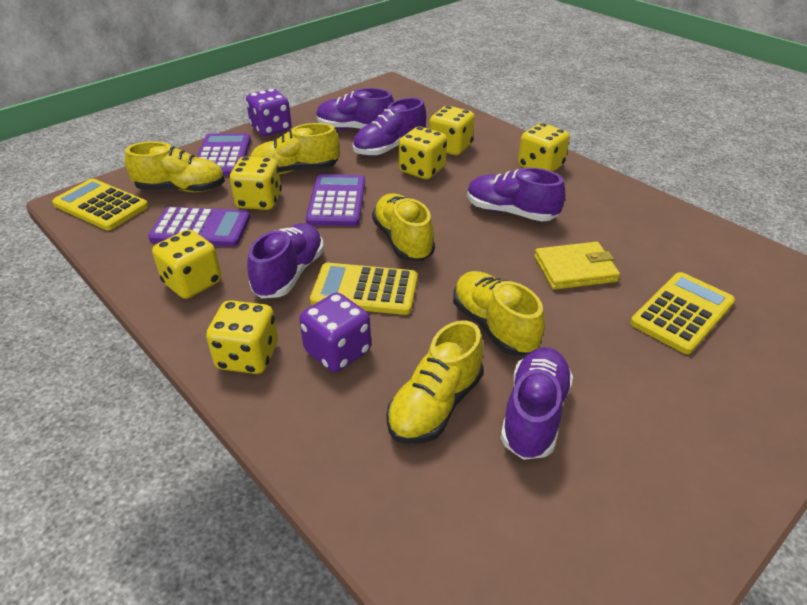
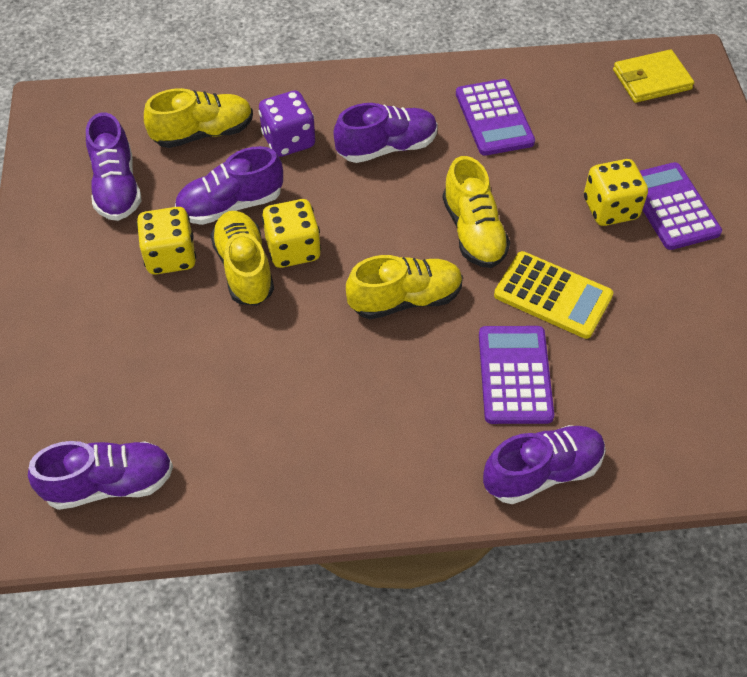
purple dice: [246,89,292,136] [299,293,371,372] = 2 -> [259,91,315,157] = 1
yellow calculator: [52,179,149,230] [310,263,418,315] [630,272,735,354] = 3 -> [494,251,613,339] = 1
yellow dice: [152,230,222,299] [206,300,278,374] [230,157,282,210] [399,127,447,179] [429,106,475,155] [518,123,570,172] = 6 -> [136,207,196,275] [262,199,321,268] [584,159,648,226] = 3
yellow shoe: [125,141,225,192] [250,123,340,174] [372,193,435,261] [386,320,484,444] [453,271,545,356] = 5 -> [144,88,253,148] [210,211,274,306] [346,255,463,319] [442,156,510,268] = 4

